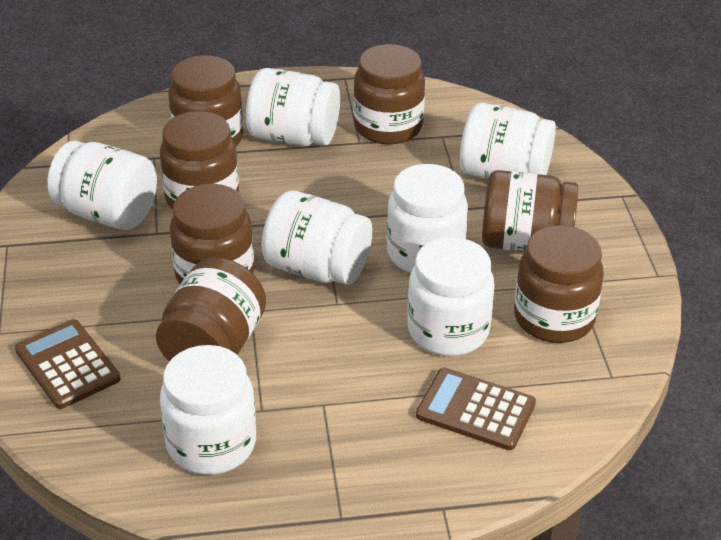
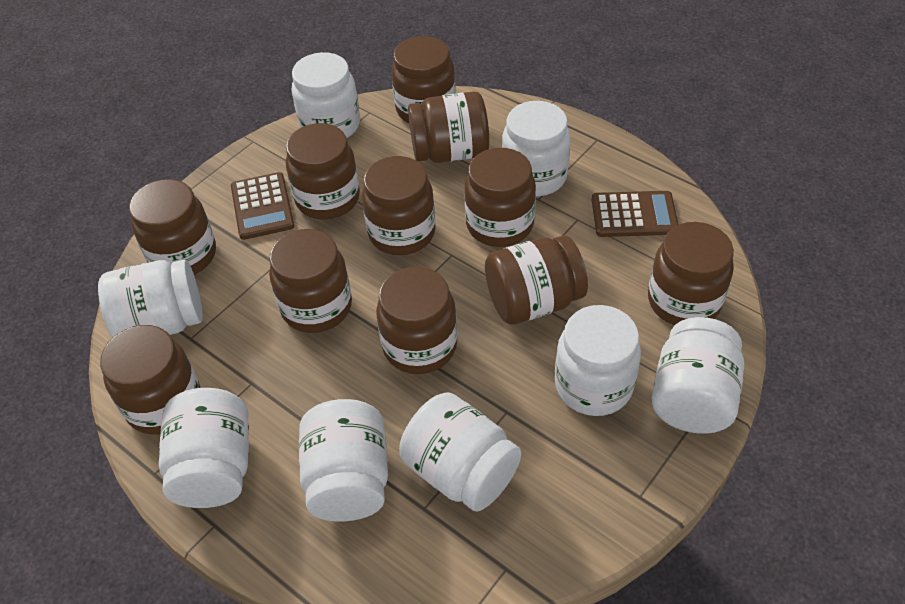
brown jar: [156,257,266,362] [160,111,239,210] [168,55,243,146] [170,184,254,284] [353,44,425,145] [482,170,578,252] [514,225,604,343] = 7 -> [100,325,201,435] [129,179,216,275] [269,229,352,333] [286,123,360,219] [362,156,436,255] [376,267,457,374] [391,36,456,123] [408,91,489,163] [464,148,536,247] [485,236,588,324] [648,222,734,325] = 11
white jar: [47,141,157,230] [160,345,256,475] [246,68,340,146] [262,191,372,285] [387,164,468,273] [407,237,495,356] [460,103,556,179] = 7 -> [98,260,203,338] [159,388,249,508] [292,52,360,138] [299,399,388,522] [399,393,521,511] [502,101,571,196] [555,305,641,416] [651,317,744,434] = 8

